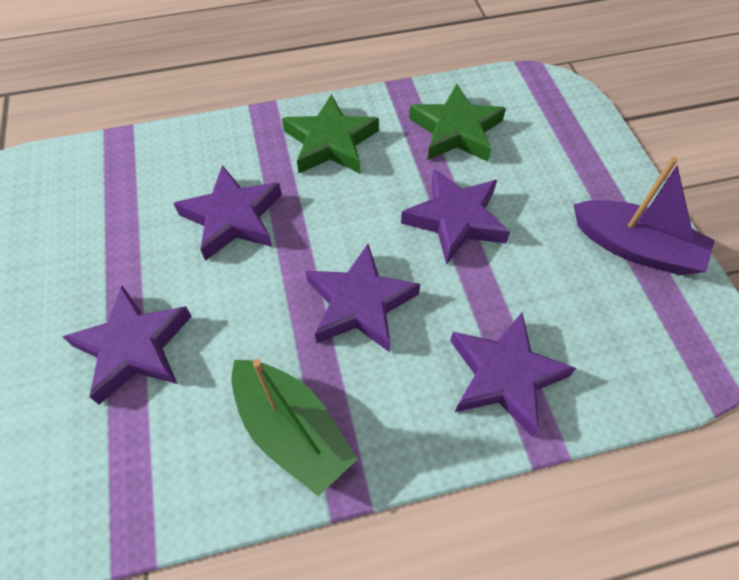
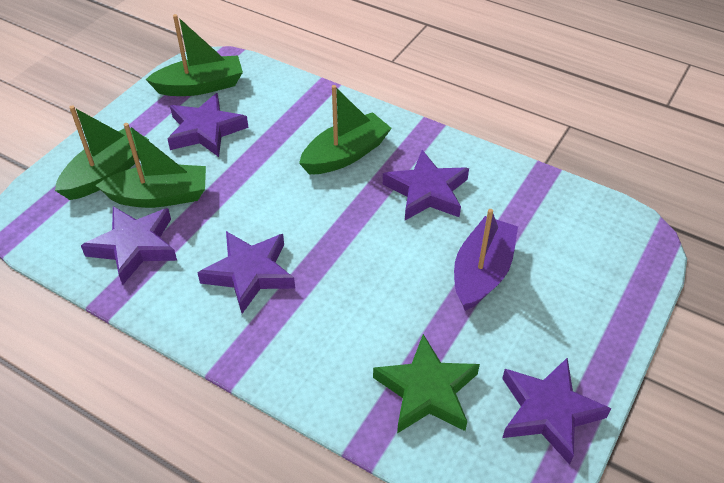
green boat: [231,359,358,496] = 1 -> [55,105,149,200] [95,123,206,208] [145,14,243,96] [299,85,392,174] = 4
green star: [282,94,379,173] [409,84,506,162] = 2 -> [373,334,480,433] = 1

